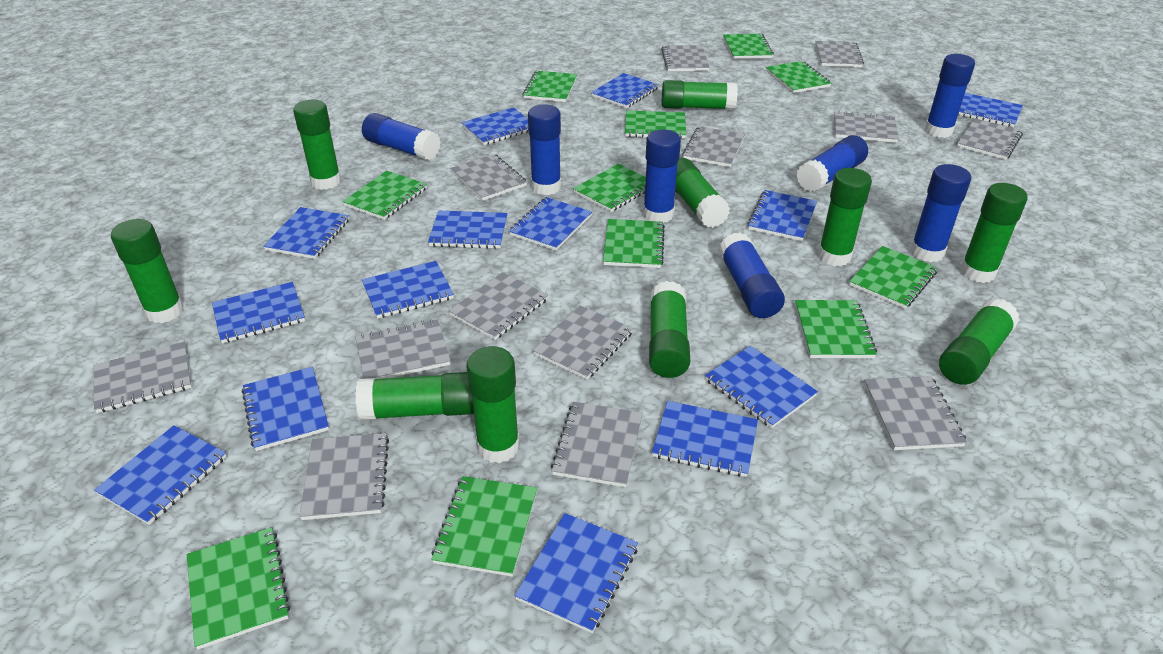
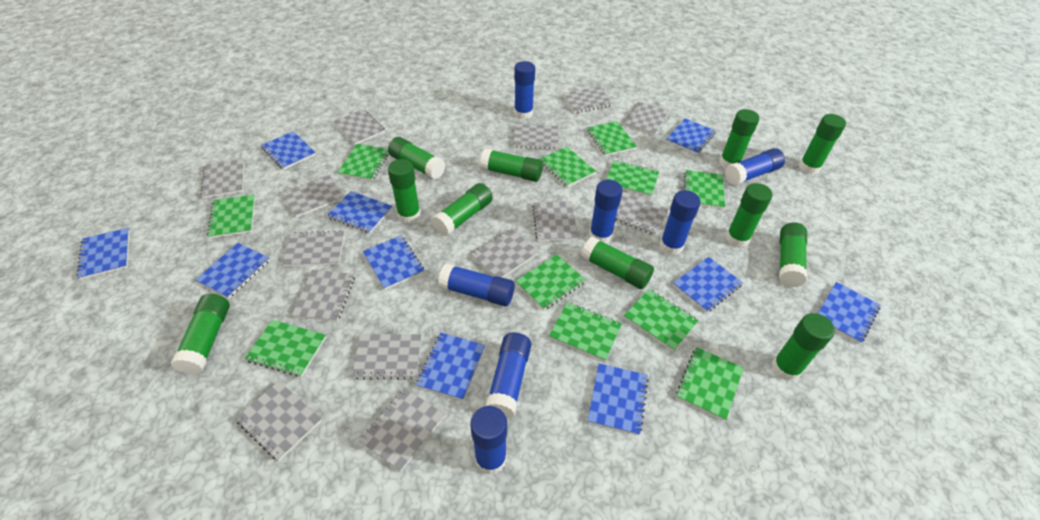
blue notebook: [94,425,227,525] [212,282,305,344] [242,367,329,451] [263,207,349,259] [362,261,454,319] [428,211,508,249] [462,107,528,145] [509,197,592,251] [514,513,638,633] [591,73,659,108] [652,401,758,477] [705,346,818,428] [747,190,817,241] [958,93,1023,127] = 14 -> [76,228,130,280] [195,243,270,298] [261,131,316,170] [327,191,392,233] [363,235,424,290] [416,333,485,400] [588,363,649,435] [666,118,716,155] [673,257,743,313] [818,282,880,344] = 10
green glue stick: [111,219,184,323] [293,100,341,190] [355,372,474,420] [466,346,520,463] [649,281,690,378] [662,80,738,110] [675,158,730,228] [818,168,872,266] [939,298,1019,385] [960,183,1028,283] = 10 -> [171,294,230,374] [388,137,446,180] [388,159,421,224] [432,183,493,236] [480,148,543,182] [581,236,654,289] [719,109,759,168] [726,183,773,248] [772,313,835,381] [779,222,807,288] [799,114,846,175] = 11
grey notebook: [93,342,191,413] [299,433,389,520] [355,319,451,379] [449,272,548,340] [450,154,527,201] [533,306,633,380] [551,402,643,487] [661,45,710,71] [682,126,745,167] [815,41,864,67] [834,111,899,143] [864,376,967,450] [957,118,1023,160] = 13 -> [200,159,244,198] [235,381,322,461] [282,175,344,217] [282,231,345,267] [292,270,355,322] [334,109,385,145] [352,334,421,380] [359,388,445,472] [471,229,539,278] [513,124,558,149] [532,201,578,241] [563,86,613,113] [616,192,669,235] [624,102,669,135] = 14

